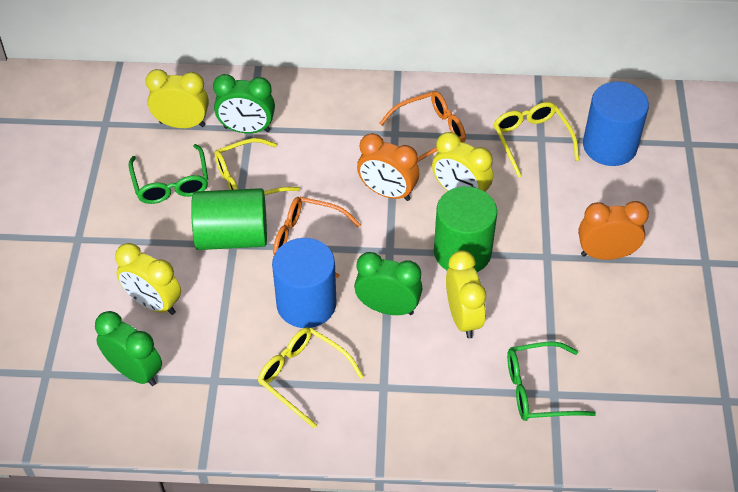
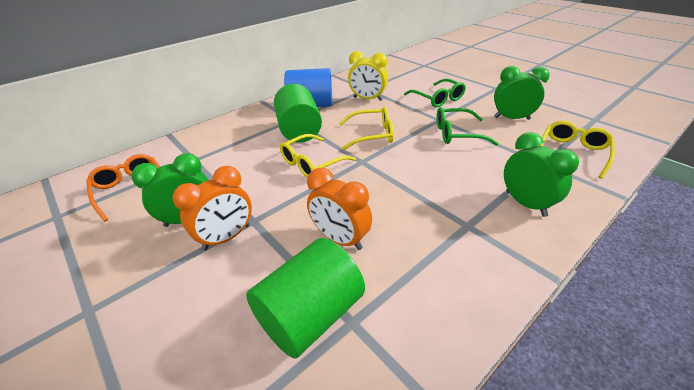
blue cylinder: [272,238,336,328] [583,82,649,166] = 2 -> [284,68,332,107] = 1
orange glasses: [273,197,361,278] [379,91,466,163] = 2 -> [86,154,160,222] = 1
yellow clock: [115,243,181,315] [146,69,209,128] [432,132,493,192] [446,250,486,339] = 4 -> [348,51,388,101] = 1

